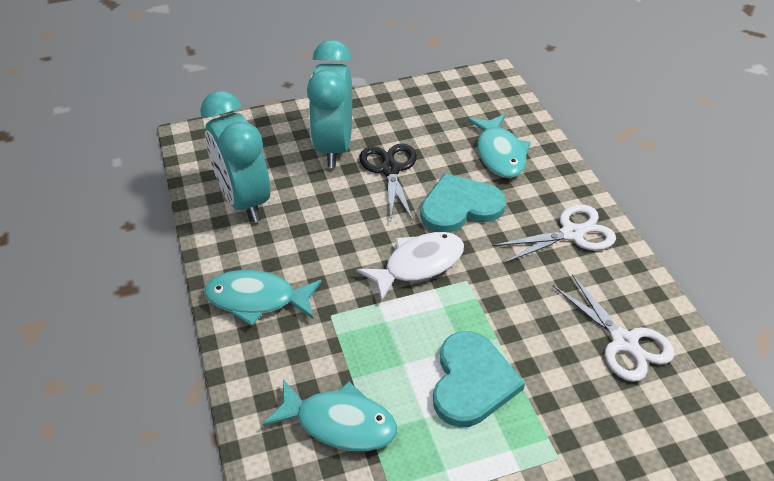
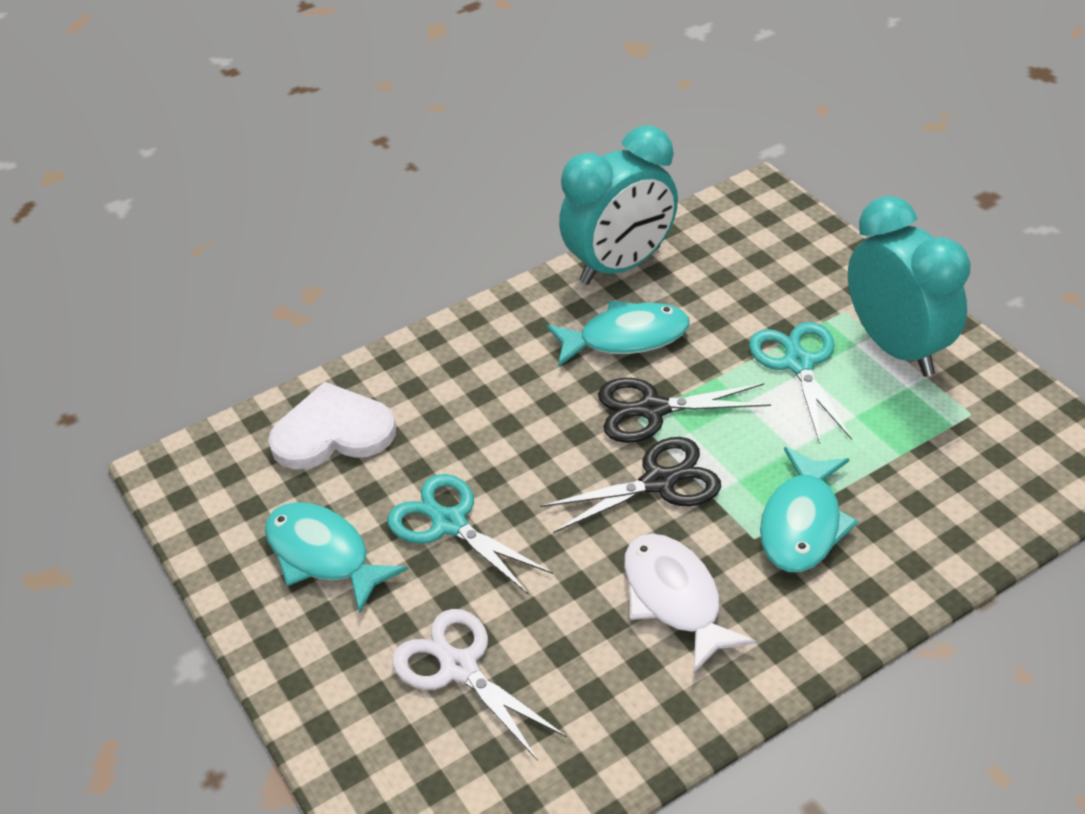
black scissors: [359,143,417,223] = 1 -> [540,437,721,533] [598,378,771,443] = 2
turquoise heart: [420,173,506,232] [433,331,525,427] = 2 -> none = 0
turquoise scissors: none = 0 -> [387,474,553,595] [749,322,852,444] = 2
white heart: none = 0 -> [268,382,396,469] = 1
white scissors: [492,205,616,264] [553,274,675,382] = 2 -> [392,609,567,761] = 1

